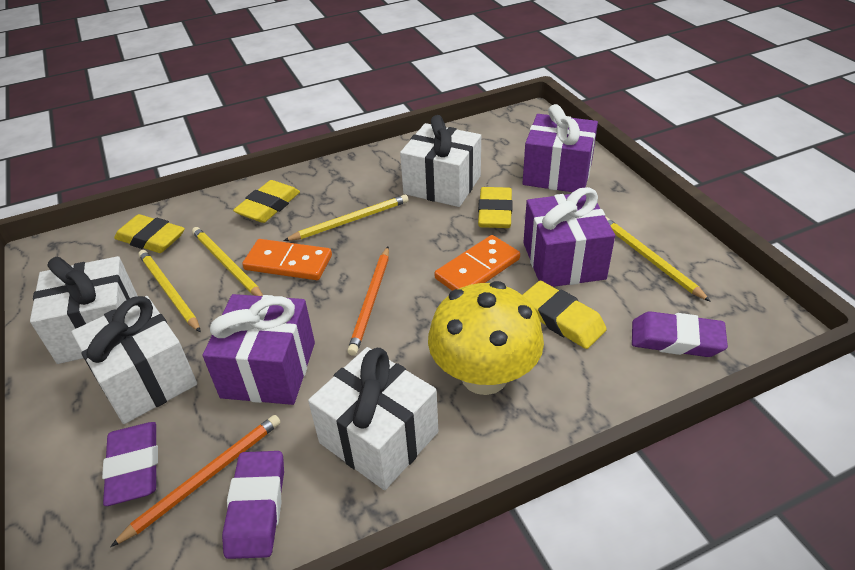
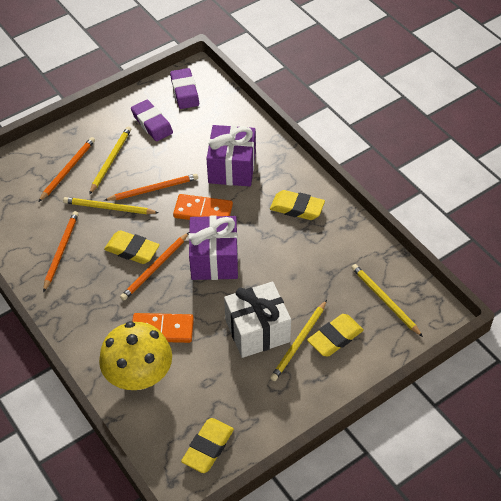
orange pencil: [110,415,281,547] [347,247,389,356] = 2 -> [38,137,95,202] [43,211,79,292] [104,174,198,201] [120,232,189,300] = 4
purple eraser: [102,422,158,506] [222,451,284,559] [632,311,728,357] = 3 -> [131,100,173,141] [170,68,199,109] = 2
purple gift: [202,294,315,405] [523,104,598,192] [523,187,615,287] = 3 -> [189,215,238,280] [206,125,256,186] = 2
white gift: [30,256,137,364] [71,296,197,424] [308,347,438,490] [400,115,481,207] = 4 -> [224,282,291,358] = 1

